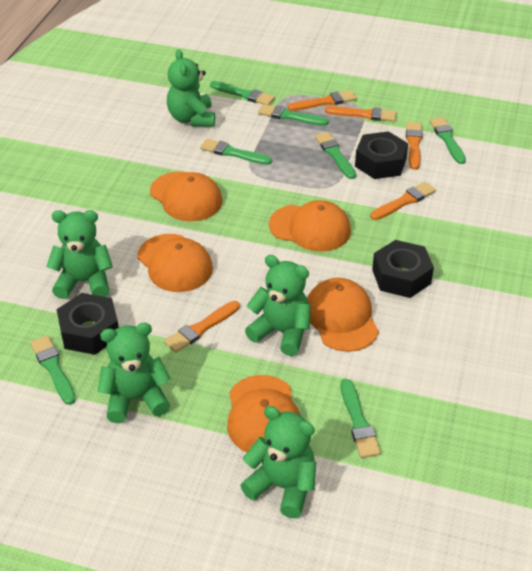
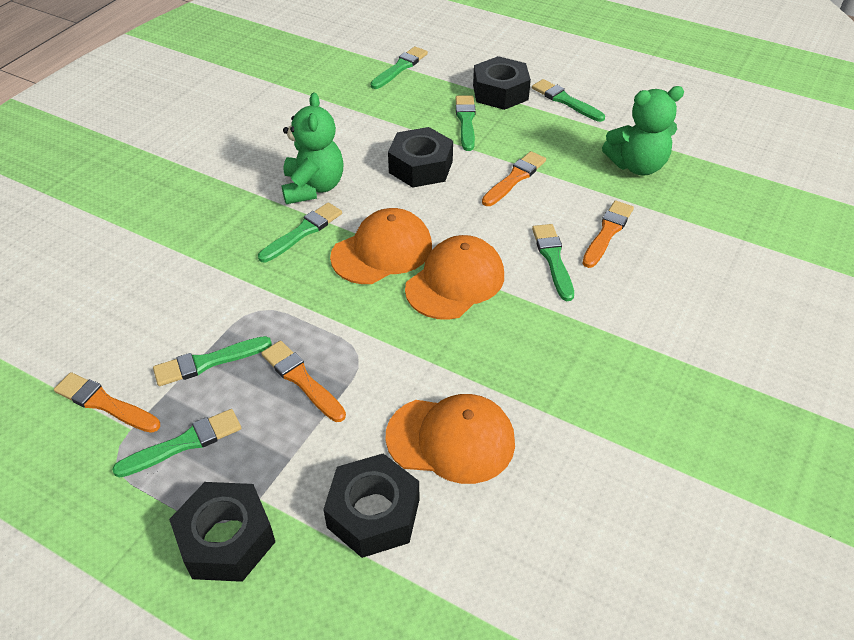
black nut: [56,293,119,355] [355,131,408,179] [372,240,434,298] = 3 -> [169,482,275,582] [323,453,419,558] [388,127,453,188] [473,56,531,110] = 4
green teddy bear: [46,210,113,299] [97,323,171,423] [167,49,215,126] [240,406,316,518] [245,255,311,356] = 5 -> [281,93,344,204] [602,86,684,175] = 2
orange brush: [164,301,240,353] [288,90,357,111] [325,106,397,122] [370,182,436,220] [406,122,423,170] = 5 -> [54,372,160,433] [261,341,346,422] [482,151,546,206] [582,200,634,268] = 4
orange cap: [137,234,213,292] [150,171,222,222] [227,375,301,452] [269,200,351,252] [307,278,379,352] = 5 -> [330,208,432,284] [385,394,515,484] [405,235,504,320] = 3

